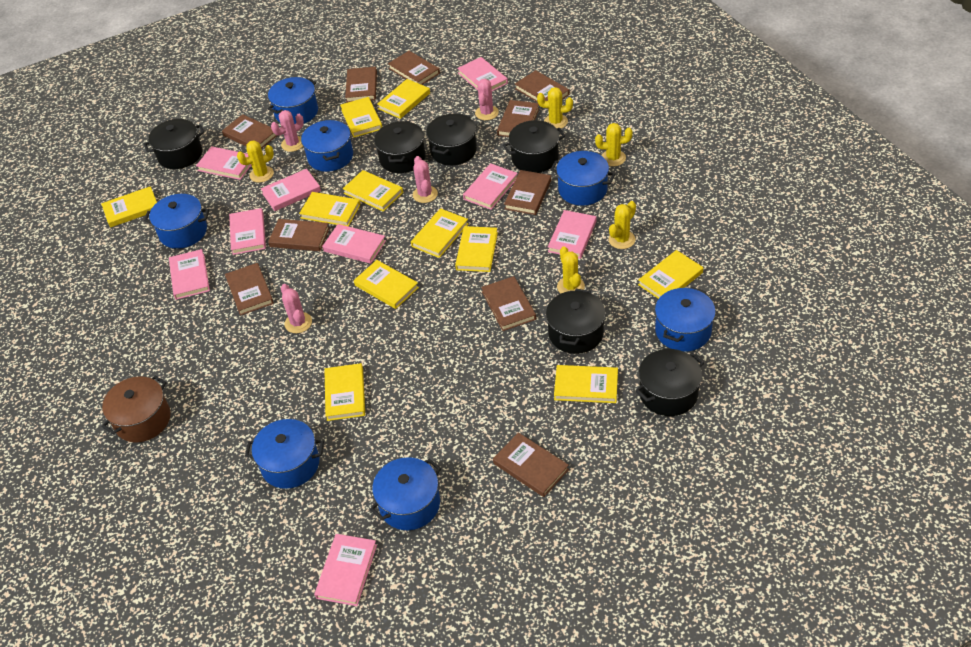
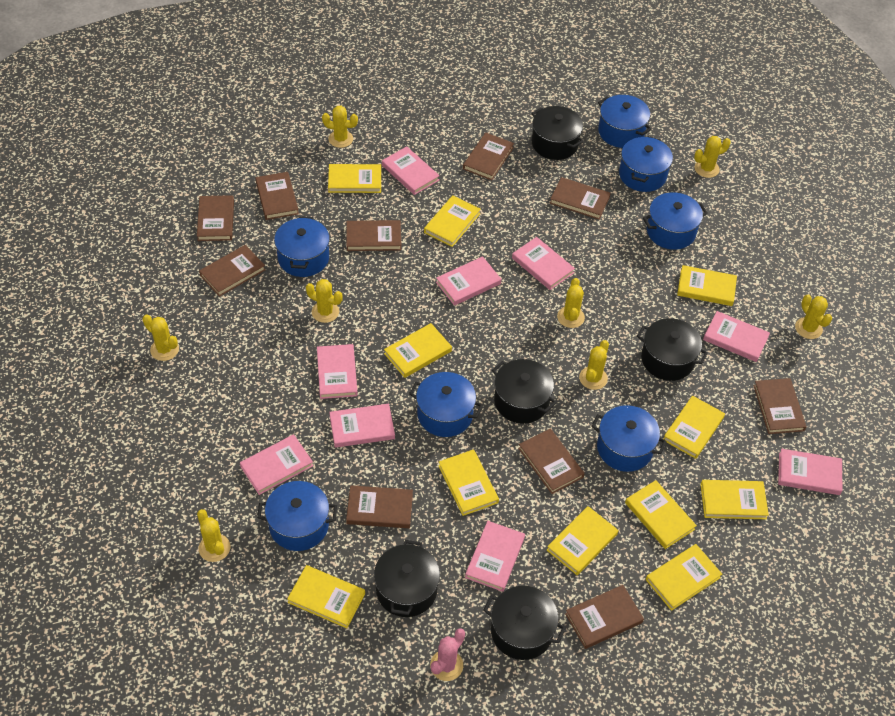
black pot: [144,119,204,169] [374,121,425,173] [426,113,477,165] [503,120,565,173] [546,289,606,354] [635,349,704,416] = 6 -> [374,540,440,617] [483,586,566,660] [492,359,556,424] [531,106,584,160] [637,318,708,381] = 5
brown pot: [102,376,171,443] = 1 -> none = 0
pink cactus: [271,110,304,152] [281,284,312,333] [413,156,438,203] [475,79,499,120] = 4 -> [430,628,465,681] = 1
yellow cactus: [237,140,274,183] [537,87,573,129] [557,246,585,294] [595,123,633,166] [609,201,636,249] = 5 -> [142,314,179,361] [197,509,231,562] [306,279,343,323] [322,105,358,148] [557,278,585,328] [579,340,609,390] [694,136,731,178] [795,294,832,339] = 8

